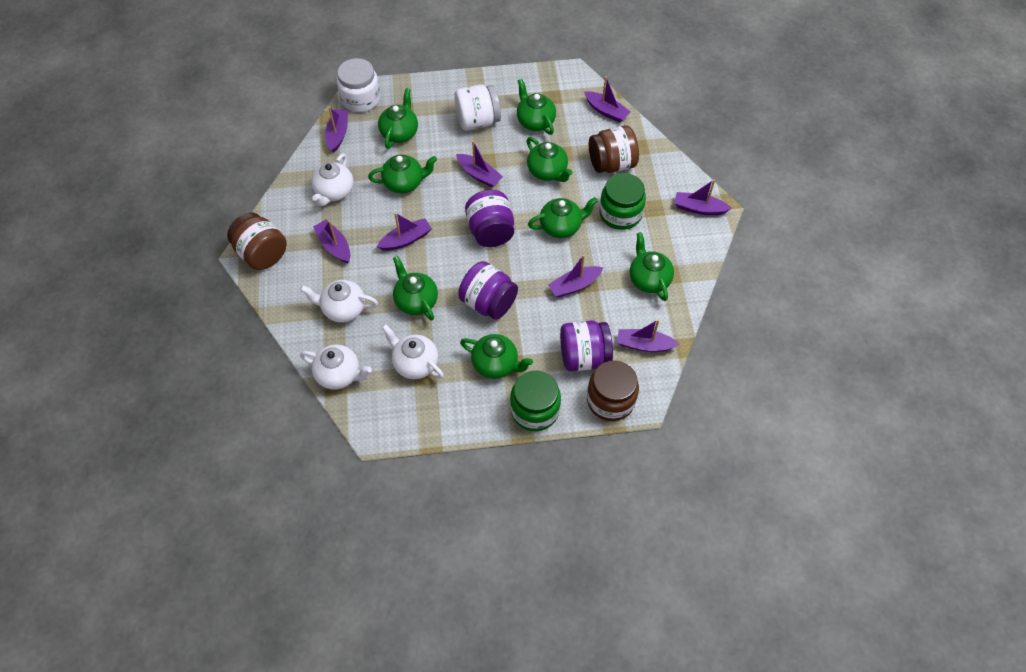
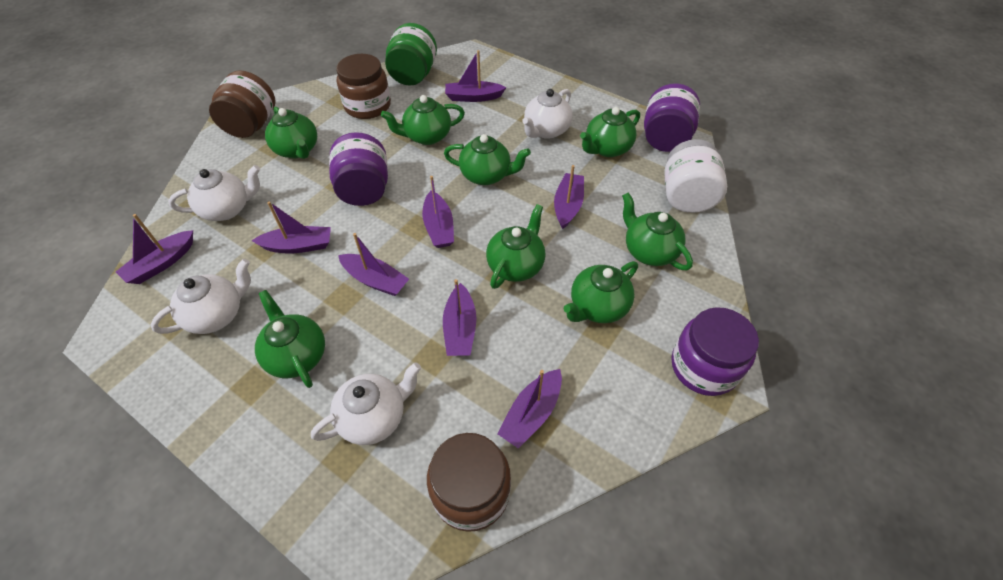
green jar: [510,370,561,431] [599,173,646,230] = 2 -> [385,23,437,86] = 1
white jar: [337,58,381,112] [454,84,501,131] = 2 -> [664,139,727,213] = 1

